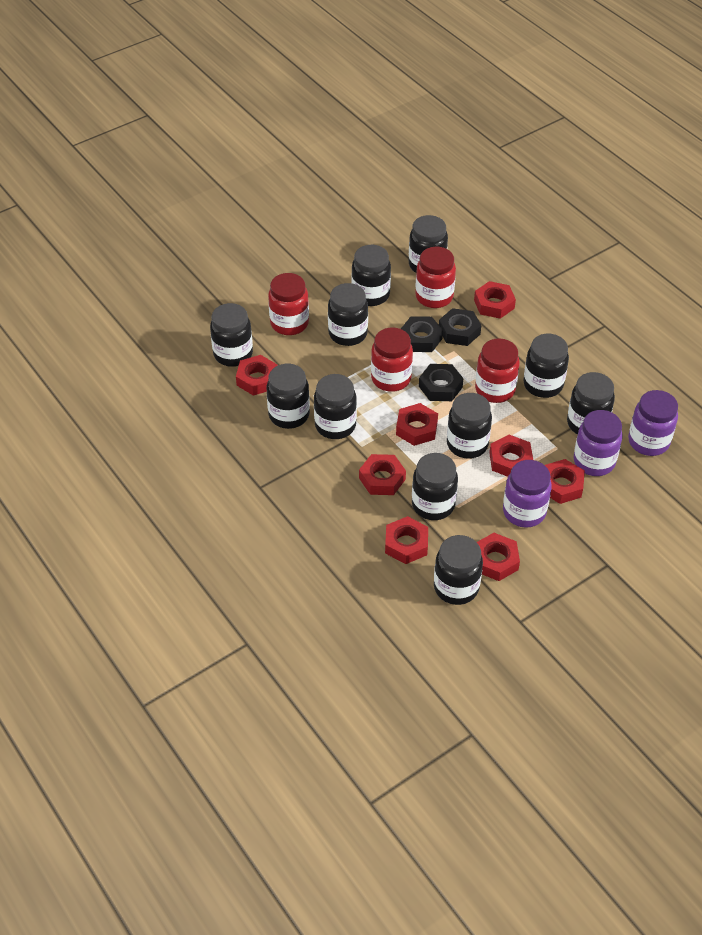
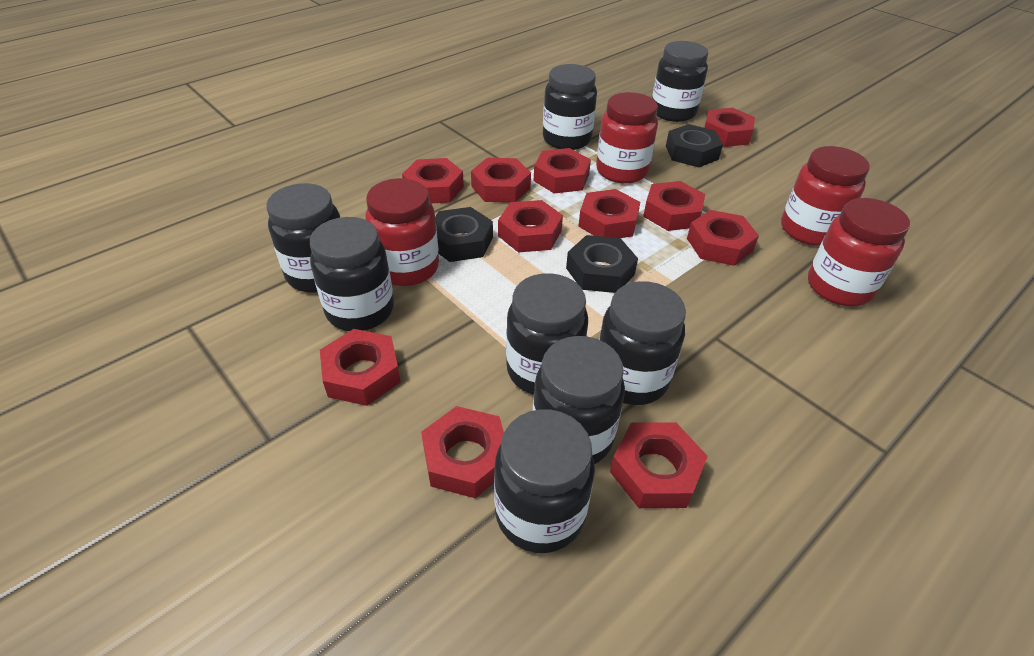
black jar: [210,303,253,367] [267,364,310,429] [314,374,357,439] [328,283,368,346] [352,245,391,306] [409,215,448,273] [412,453,458,520] [434,535,483,605] [447,393,492,459] [523,334,569,398] [567,372,615,434] = 11 -> [266,183,340,293] [310,217,394,331] [494,409,595,553] [506,273,588,395] [532,336,625,464] [543,64,597,150] [599,281,686,405] [652,41,708,122] = 8
purple jar: [503,460,552,528] [574,410,622,476] [628,390,678,456] = 3 -> none = 0
red nut: [236,355,277,396] [359,454,406,495] [385,516,428,564] [396,403,438,446] [474,281,516,319] [477,533,520,581] [489,435,533,477] [545,459,585,504] = 8 -> [320,329,401,406] [402,158,464,204] [421,406,504,499] [471,158,531,203] [498,200,563,253] [534,148,591,194] [578,189,640,238] [610,422,708,508] [643,181,705,231] [687,210,759,266] [704,108,755,147] = 11

